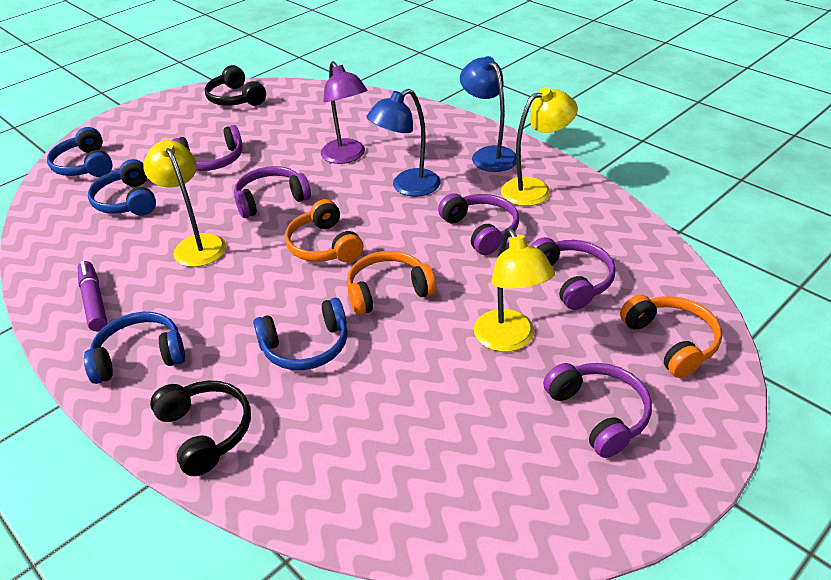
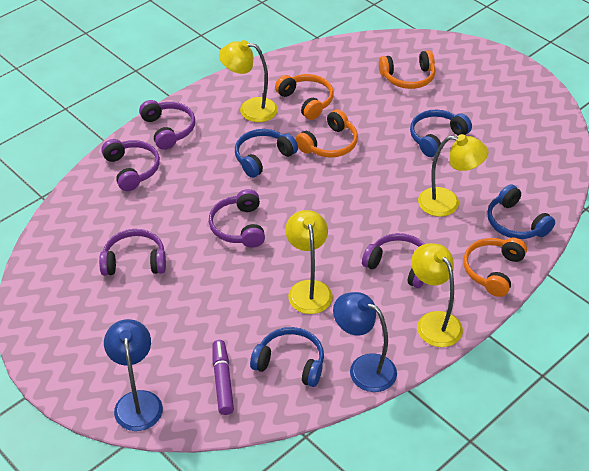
black headphones: [150,381,251,476] [205,65,266,106] = 2 -> none = 0
orange headphones: [285,199,363,262] [347,251,436,315] [620,295,722,378] = 3 -> [275,74,334,120] [296,109,358,158] [379,50,435,89] [463,238,527,297] = 4
purple lamp: [321,61,368,164] = 1 -> none = 0
yellow lamp: [143,140,226,267] [474,228,555,352] [501,87,578,206] = 3 -> [219,40,278,122] [285,210,333,314] [411,243,463,347] [418,134,489,217] = 4

